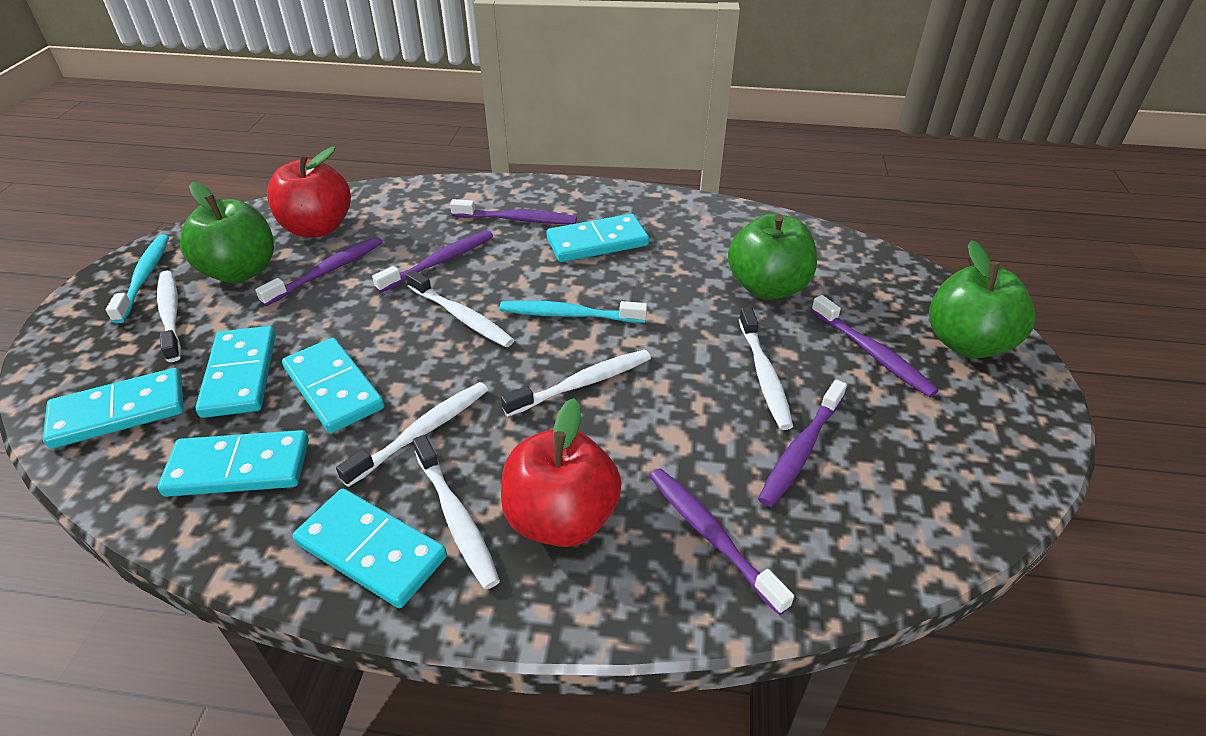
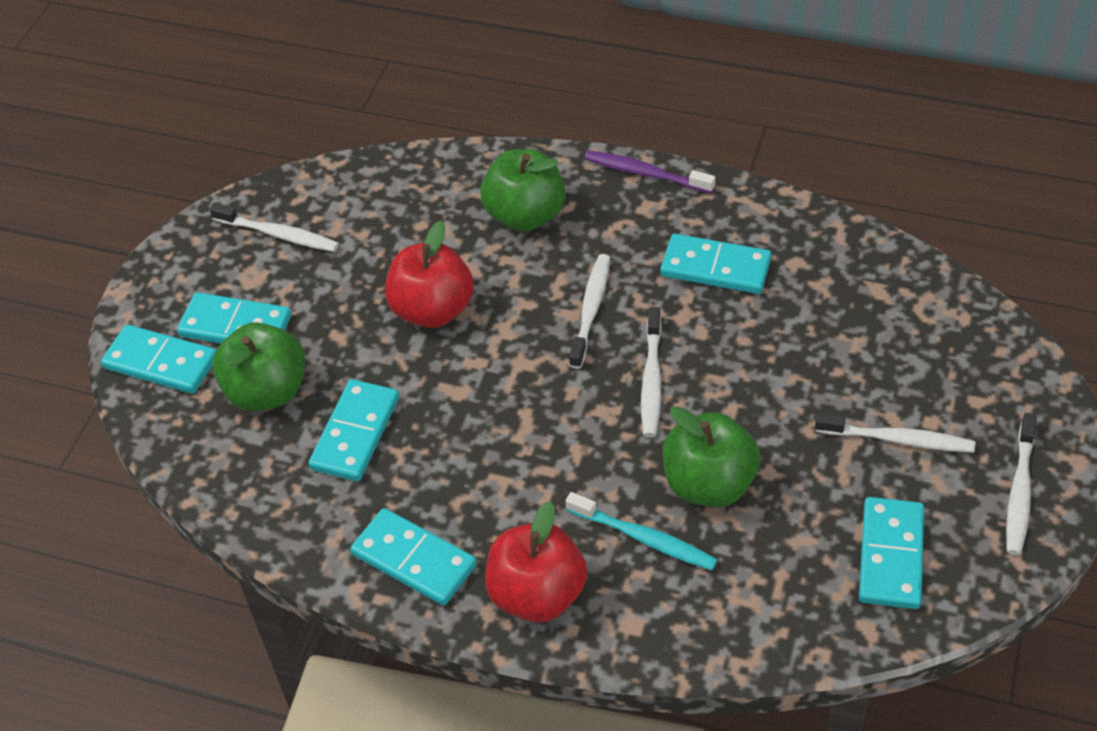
purple toothbrush: [255,237,383,306] [372,230,493,293] [450,199,577,224] [649,468,794,615] [758,380,847,507] [811,295,939,397] = 6 -> [584,150,715,193] = 1
turquoise toothbrush: [105,235,169,323] [499,300,647,323] = 2 -> [565,492,718,570] = 1
white toothbrush: [157,271,181,362] [336,382,488,487] [406,270,514,347] [413,435,500,589] [501,350,651,416] [739,307,793,430] = 6 -> [210,203,339,252] [569,254,610,369] [641,307,662,437] [815,413,975,453] [1006,413,1037,555] = 5

